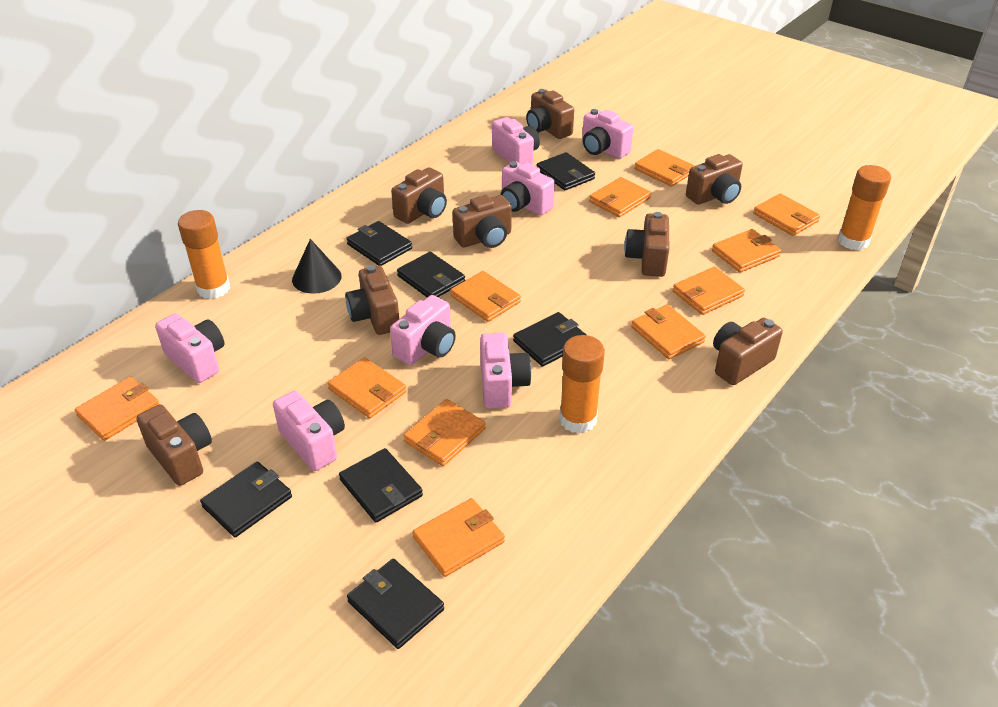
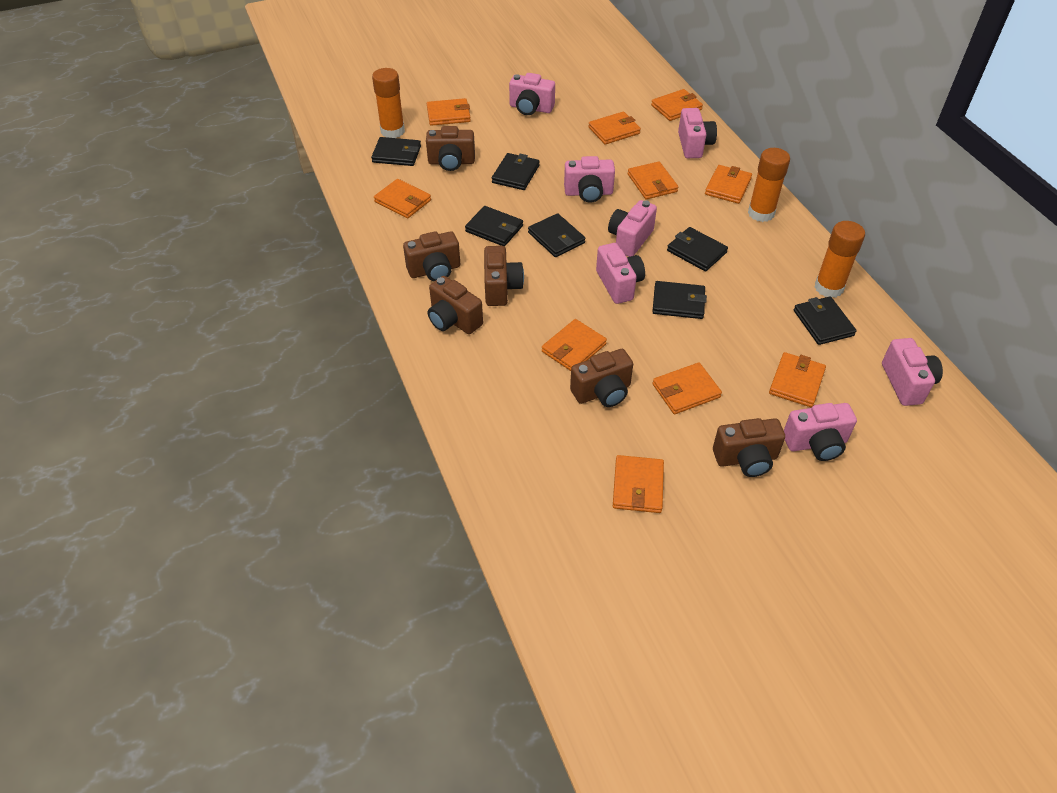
black cone: [292,239,342,294] = 1 -> none = 0
brown camera: [136,404,212,486] [345,265,399,335] [391,167,447,224] [453,195,512,248] [526,89,574,139] [624,212,669,277] [686,154,743,205] [713,318,783,385] = 8 -> [403,231,460,281] [426,126,475,171] [428,276,483,334] [484,246,524,306] [570,349,633,407] [713,418,785,477] = 6
orange wallet: [75,377,159,441] [327,357,407,418] [403,399,486,466] [412,498,505,577] [450,271,521,322] [589,177,651,217] [631,304,706,359] [634,149,695,187] [673,267,745,315] [712,229,781,273] [753,193,820,236] = 11 -> [374,179,431,218] [427,98,471,126] [542,319,607,371] [588,111,641,145] [613,455,664,513] [628,162,678,199] [651,89,703,121] [653,363,722,414] [705,165,752,204] [769,352,826,407] = 10

